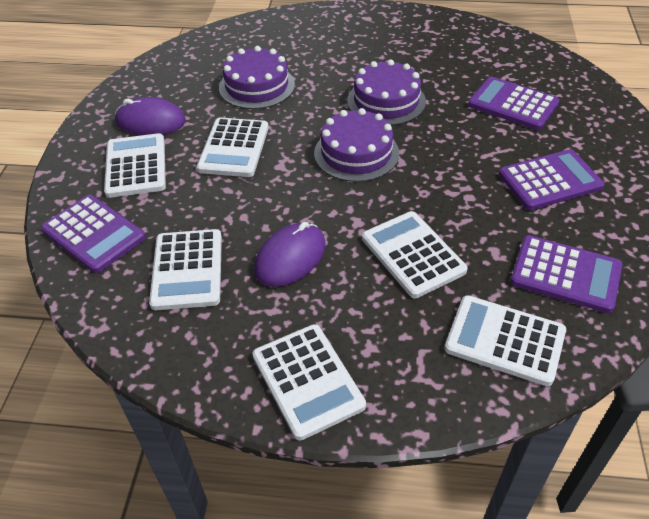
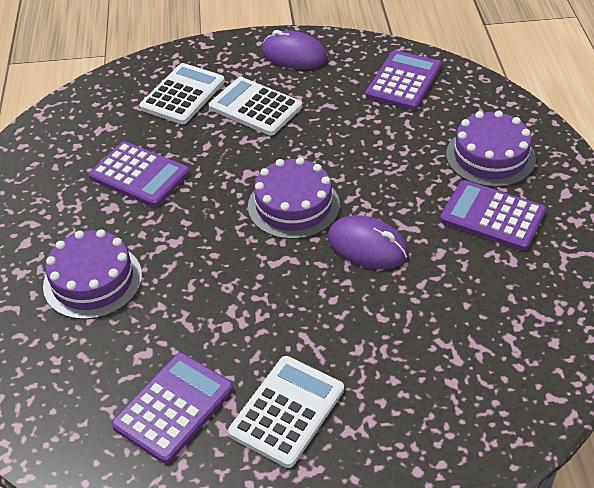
white calculator: [104,133,166,198] [149,229,222,310] [197,118,269,177] [252,324,366,440] [362,211,468,298] [445,295,566,386] = 6 -> [140,63,225,124] [209,77,302,136] [228,356,344,468] = 3

